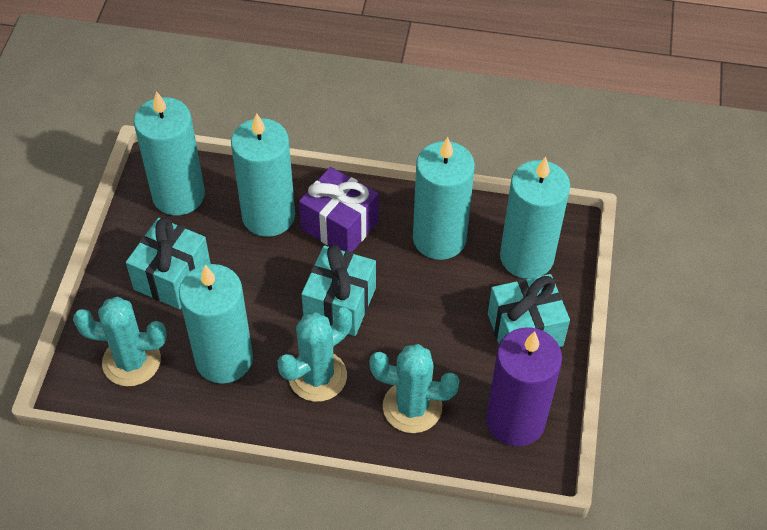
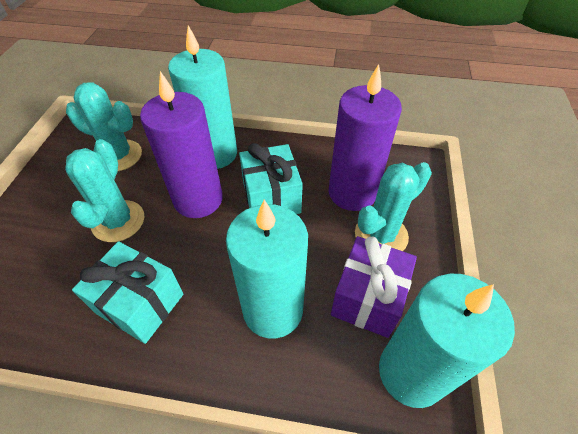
purple candle: [486,327,562,447] = 1 -> [140,71,223,218] [329,64,402,211] = 2
turquoise candle: [134,91,205,215] [179,264,253,384] [231,113,295,237] [413,137,475,260] [500,157,570,279] = 5 -> [168,25,237,169] [226,200,308,339] [379,274,515,408] = 3
turquoise gift: [126,217,211,309] [301,245,376,336] [488,274,570,347] = 3 -> [72,241,183,344] [239,143,303,214] = 2

